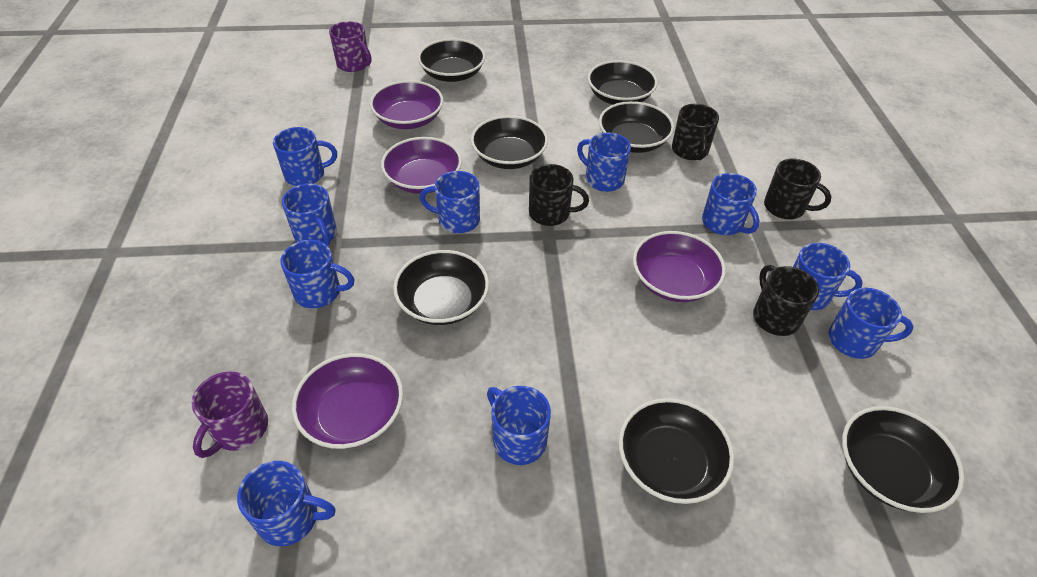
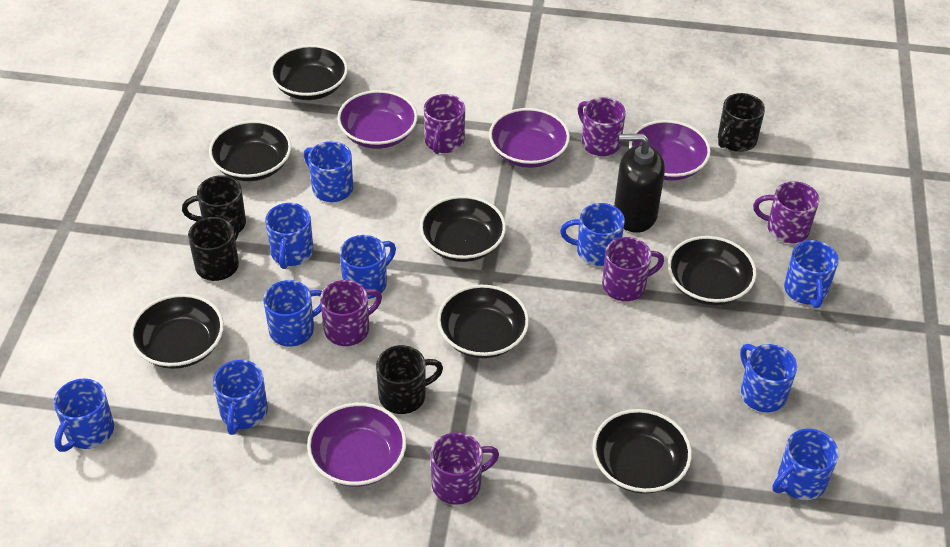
black soap dispenser: none = 0 -> [614,133,665,233] = 1
purple mug: [192,371,268,458] [329,21,371,72] = 2 -> [320,280,382,346] [424,94,465,154] [430,432,499,505] [578,97,626,156] [602,237,664,301] [753,181,819,243] = 6

